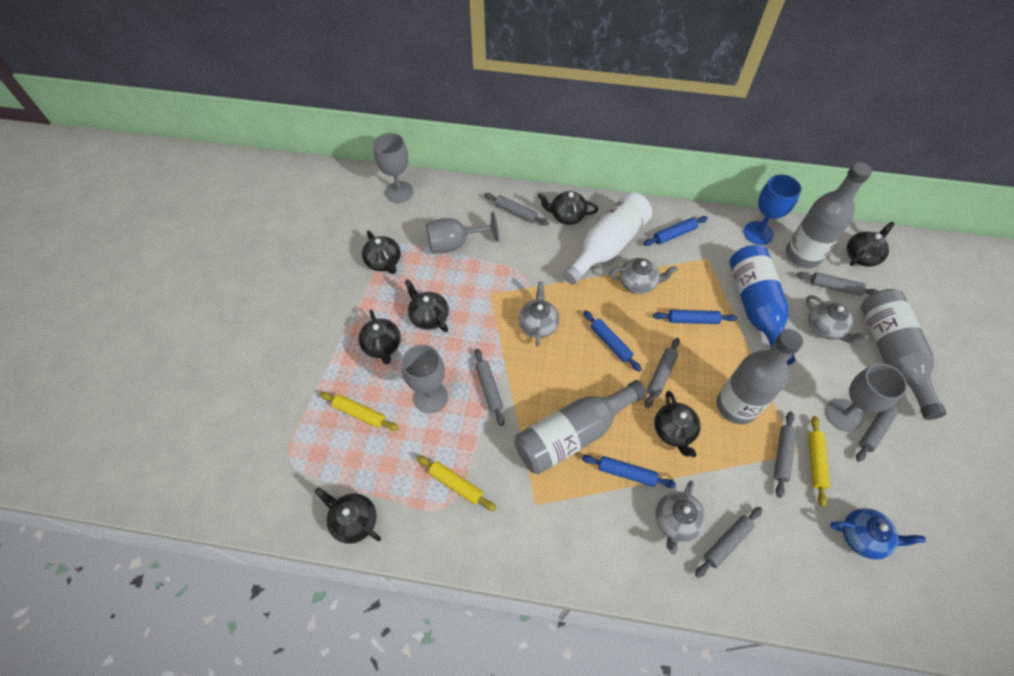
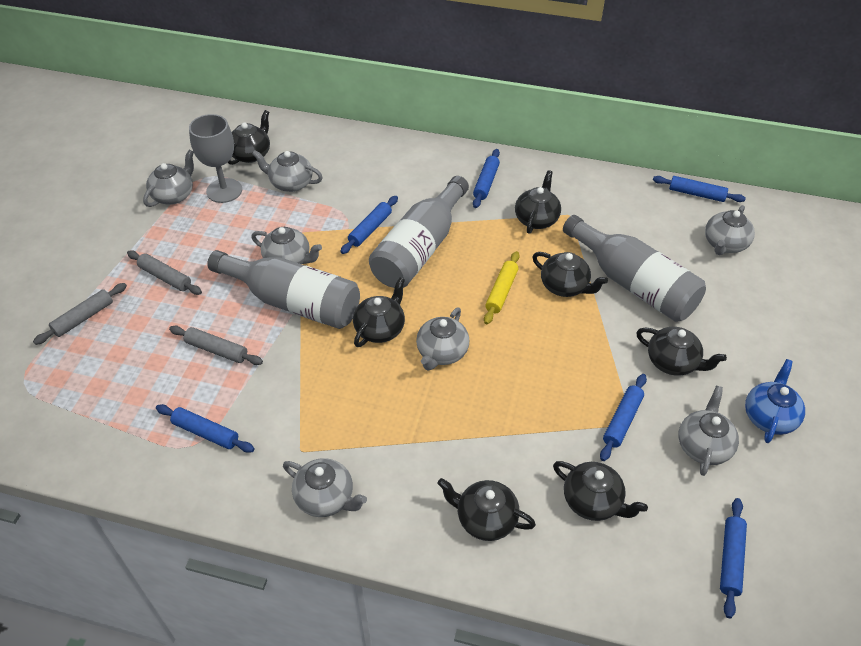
blue bottle: [729,245,796,365] = 1 -> none = 0
blue goblet: [744,174,801,245] = 1 -> none = 0
blue rolling pin: [582,455,676,488] [583,310,642,372] [643,216,708,246] [653,310,737,324] = 4 -> [156,404,255,453] [340,196,398,254] [473,149,500,208] [600,374,647,461] [653,176,746,202] [720,498,747,618] = 6
grey bottle: [514,380,647,475] [717,329,803,424] [786,162,872,268] [861,289,947,420] = 4 -> [207,250,360,329] [369,176,469,288] [563,215,706,322] = 3
grey goblet: [373,133,413,203] [402,345,448,413] [426,212,499,254] [826,363,907,432] = 4 -> [189,114,242,203] = 1
grey rolling pin: [475,348,505,426] [484,193,549,225] [645,338,680,408] [695,507,762,578] [774,412,797,498] [796,272,878,296] [856,399,901,462] = 7 -> [33,283,127,345] [127,251,202,295] [169,326,263,365] = 3
grey teapot: [519,281,559,347] [609,258,677,294] [655,481,706,555] [806,295,868,343] = 4 -> [143,149,194,207] [251,227,322,264] [252,150,323,192] [283,458,367,517] [416,307,469,371] [678,386,739,476] [705,205,755,255] = 7
white bottle: [563,192,653,285] = 1 -> none = 0
yellow rolling pin: [320,392,399,431] [417,455,496,511] [808,416,830,507] = 3 -> [484,251,520,324] = 1

